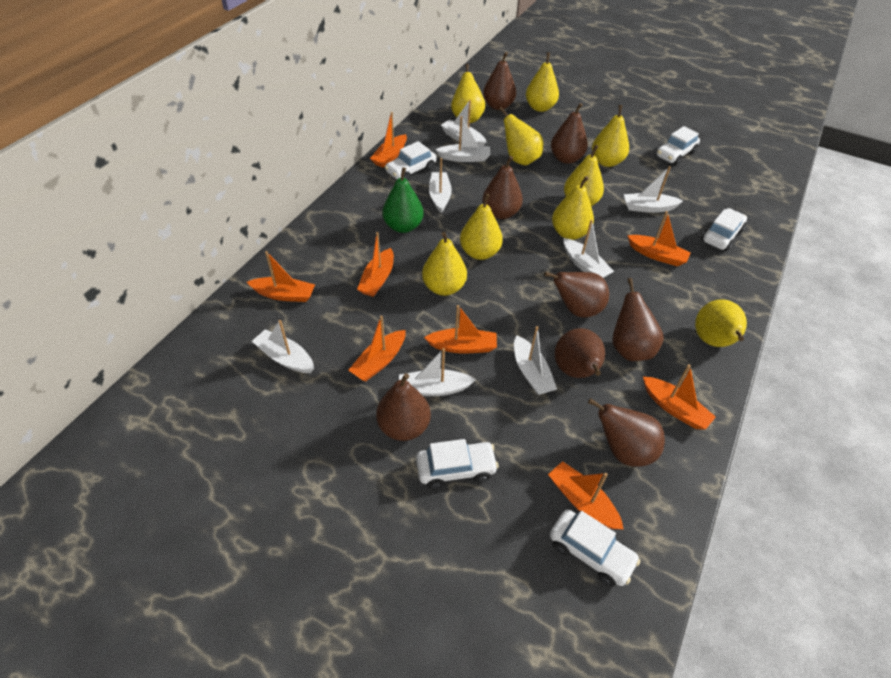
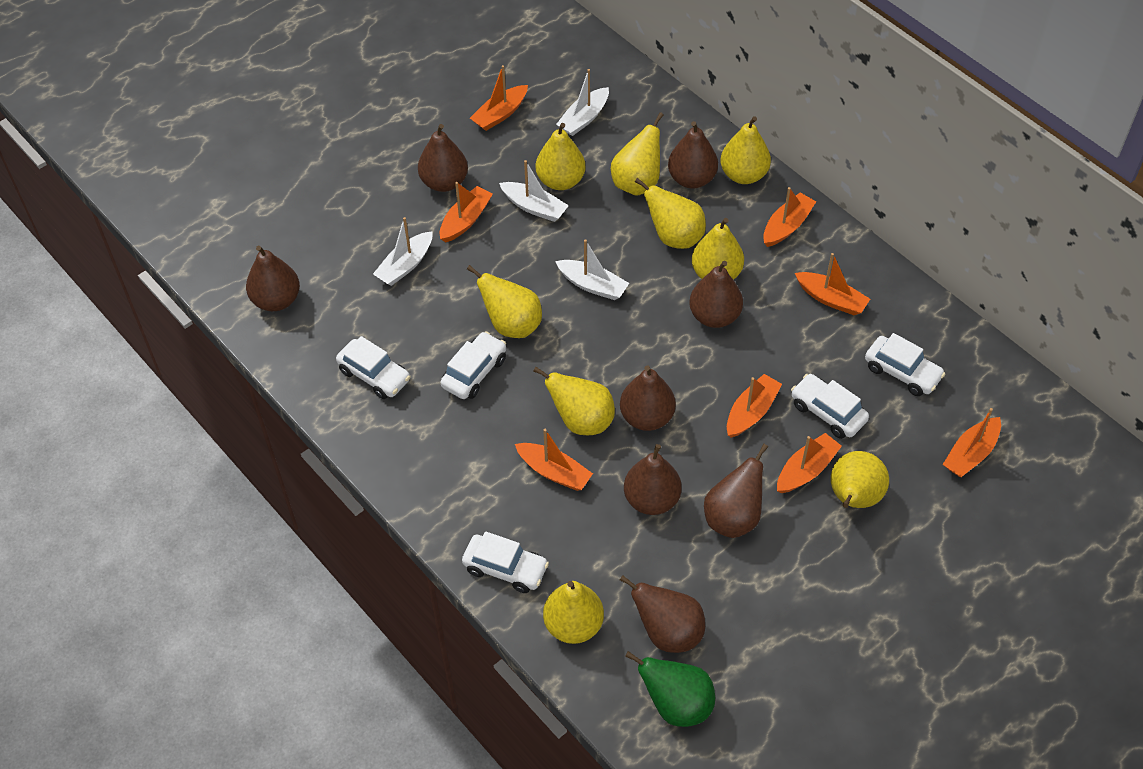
white boat: [252,320,314,373] [399,348,476,396] [429,158,452,213] [436,116,491,162] [441,100,486,146] [514,326,557,395] [564,219,614,278] [624,166,683,213] = 8 -> [373,217,433,286] [499,160,569,222] [555,239,629,300] [556,69,609,136] = 4

